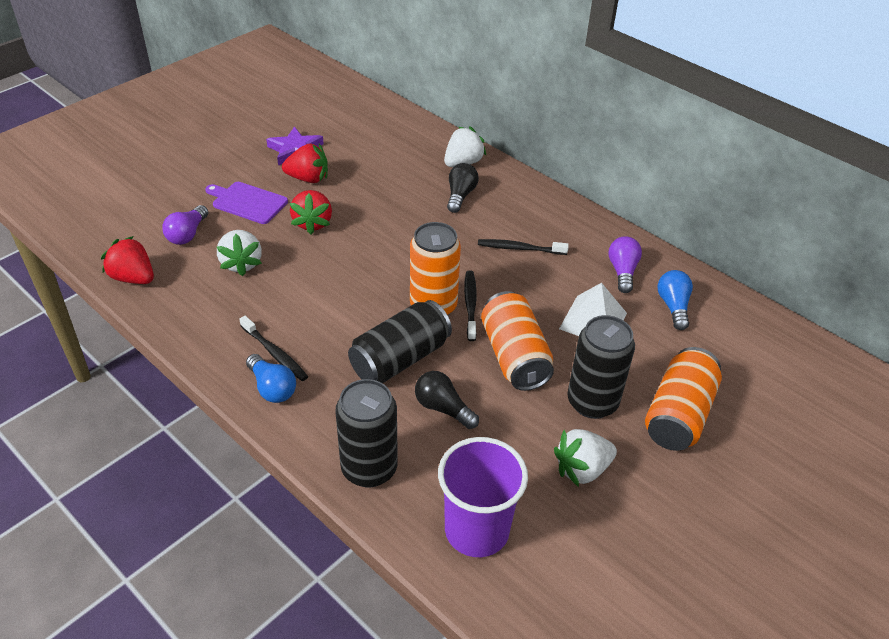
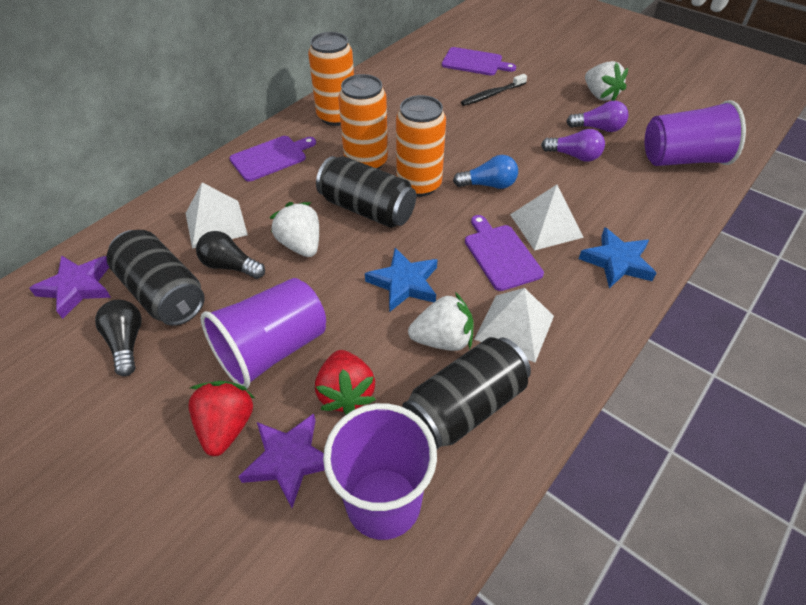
black toothbrush: [239,316,308,381] [464,271,477,341] [478,239,569,255] = 3 -> [461,74,527,106] = 1
blue light bulb: [246,354,296,403] [657,270,693,330] = 2 -> [453,155,518,189] = 1
blue star: none = 0 -> [365,248,438,312] [579,227,656,288] = 2
purple cup: [438,437,528,557] = 1 -> [200,278,326,388] [323,403,437,540] [645,100,746,166] = 3
purple cutting board: [205,182,288,224] = 1 -> [230,136,316,182] [442,47,516,76] [465,215,544,291] = 3
purple star: [266,126,324,166] = 1 -> [29,255,111,319] [238,413,325,508] = 2
red strawberry: [101,236,154,284] [282,143,328,183] [290,190,332,234] = 3 -> [188,381,255,456] [315,350,376,415] = 2
white pyramid: [559,283,627,336] = 1 -> [186,183,248,249] [474,288,554,362] [510,185,584,251] = 3

